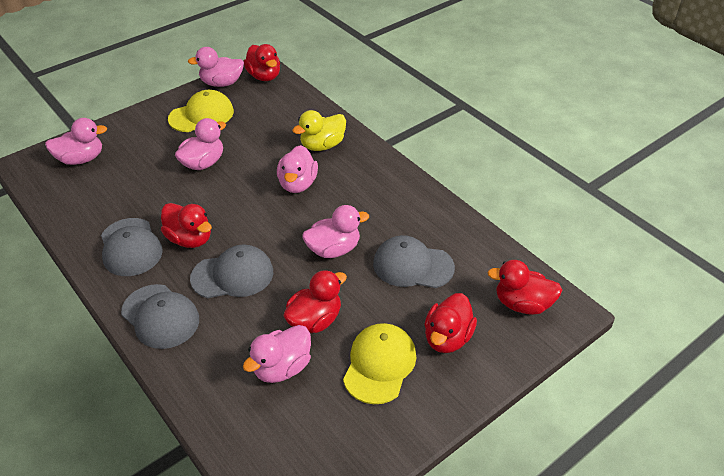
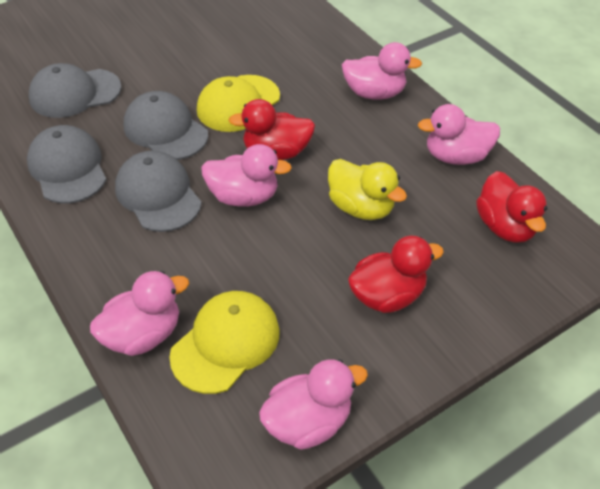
pink duck: [45,118,107,165] [175,118,226,170] [188,47,244,87] [243,325,311,383] [277,145,318,193] [302,205,369,258] = 6 -> [90,271,189,356] [201,144,292,207] [259,359,368,450] [342,42,422,100] [418,104,500,165] = 5
red duck: [161,203,212,248] [244,44,280,81] [283,270,347,333] [424,293,477,353] [487,260,562,315] = 5 -> [229,99,315,160] [348,235,444,313] [476,171,547,243] = 3

